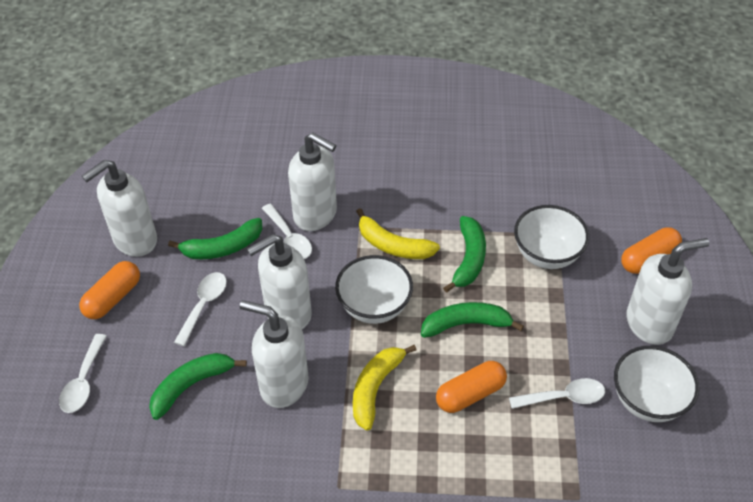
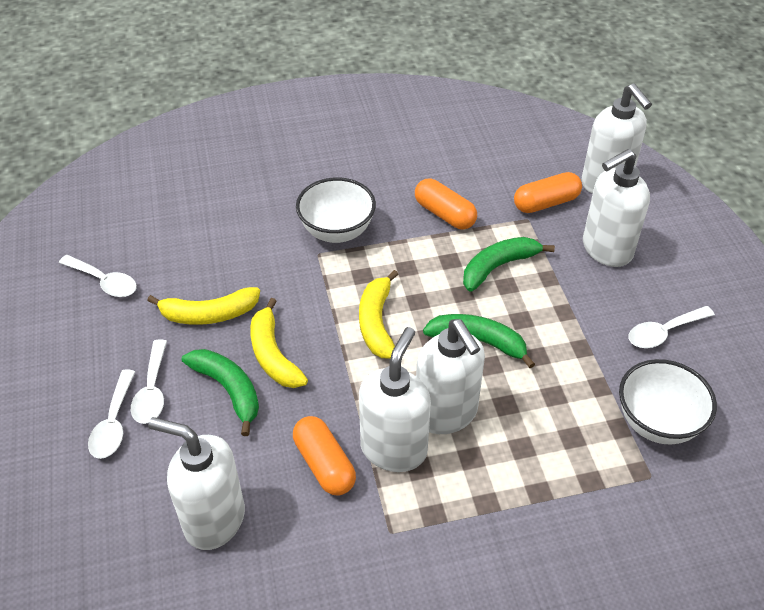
green banana: [149,353,247,420] [168,218,262,259] [421,302,524,338] [443,216,486,293] = 4 -> [182,349,259,436] [423,314,535,368] [463,237,555,291] = 3
white bowl: [335,255,413,324] [514,205,589,269] [614,346,699,422] = 3 -> [296,177,376,243] [619,359,717,445] = 2
yellow banana: [353,345,417,431] [356,208,440,259] = 2 -> [147,287,260,325] [250,298,308,388] [359,270,399,359] = 3

